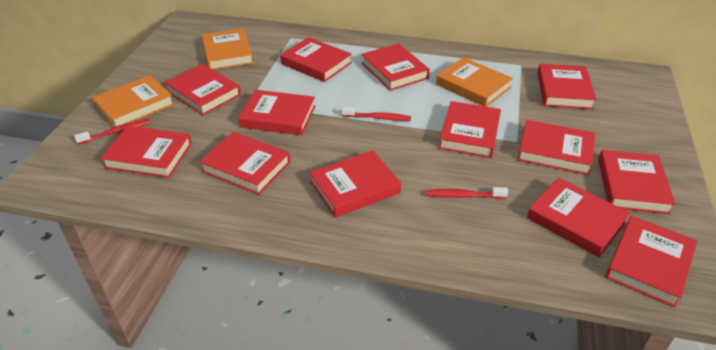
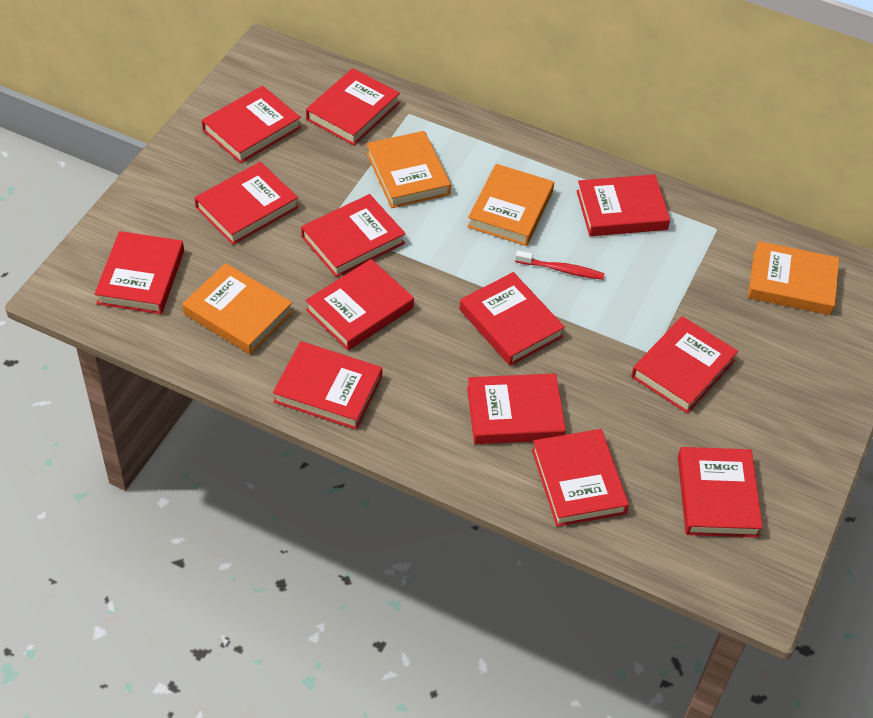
orange book: [92,75,174,127] [201,28,254,70] [436,57,513,107] = 3 -> [182,263,293,355] [366,131,451,208] [467,164,554,246] [748,241,839,315] = 4
red toothbrush: [74,119,150,144] [342,107,411,121] [426,187,508,199] = 3 -> [515,250,605,280] = 1

